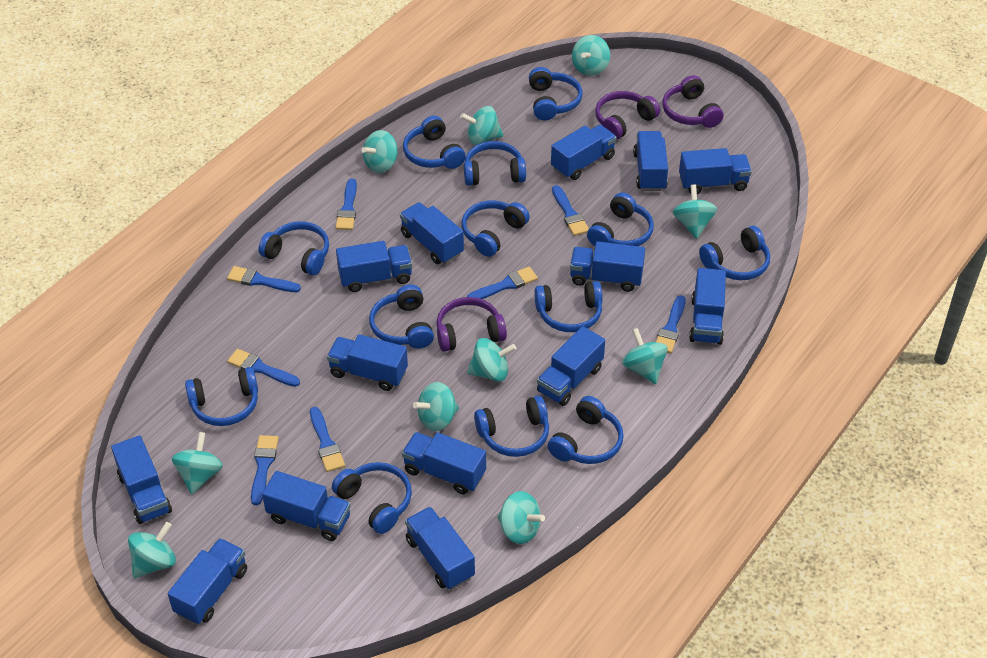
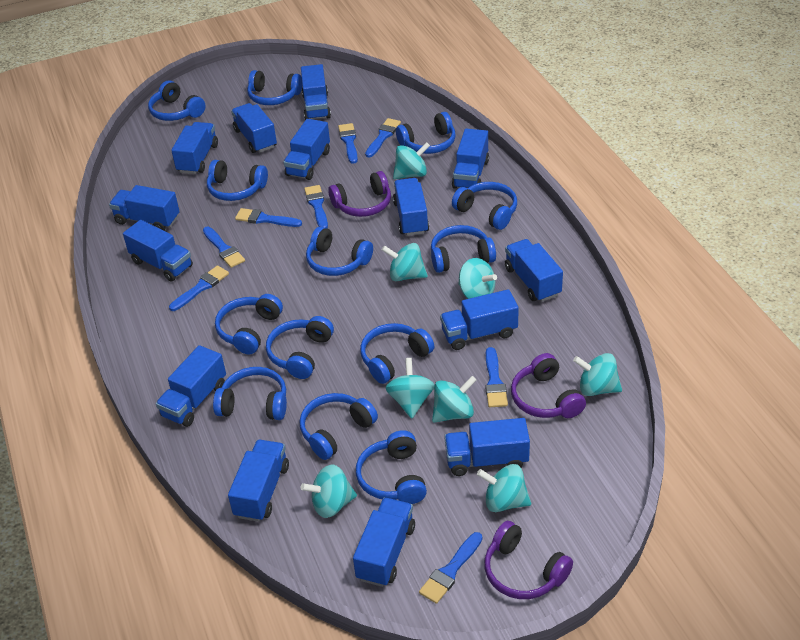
turquoise spinning top: [128,522,176,578] [172,432,223,495] [362,130,398,173] [413,382,459,431] [460,106,503,145] [467,338,516,382] [497,491,545,544] [572,35,610,76] [622,328,668,384] [673,185,717,239] = 10 -> [301,464,357,518] [382,243,428,281] [386,358,434,418] [393,142,430,179] [432,376,476,423] [458,258,497,299] [477,464,531,512] [573,353,622,396] = 8

